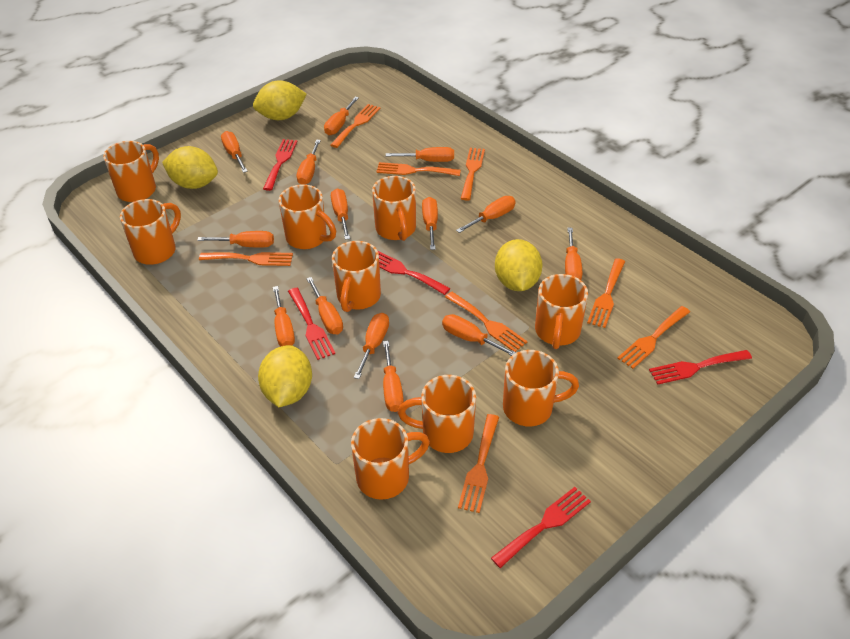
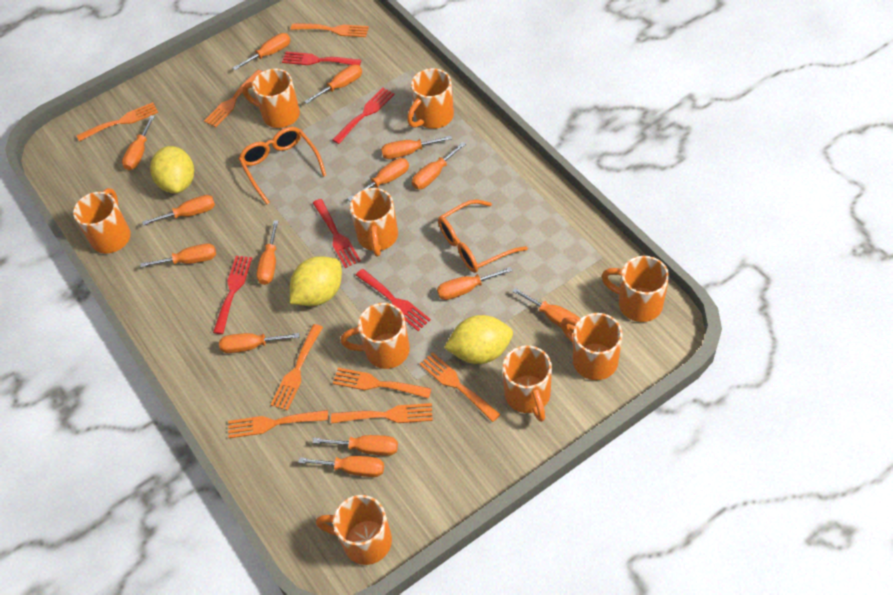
orange glasses: none = 0 -> [239,127,327,204] [438,199,528,273] = 2
yellow lemon: [162,146,218,189] [253,81,307,120] [258,345,312,407] [495,239,543,291] = 4 -> [150,146,194,193] [290,256,342,306] [444,315,513,364] = 3

